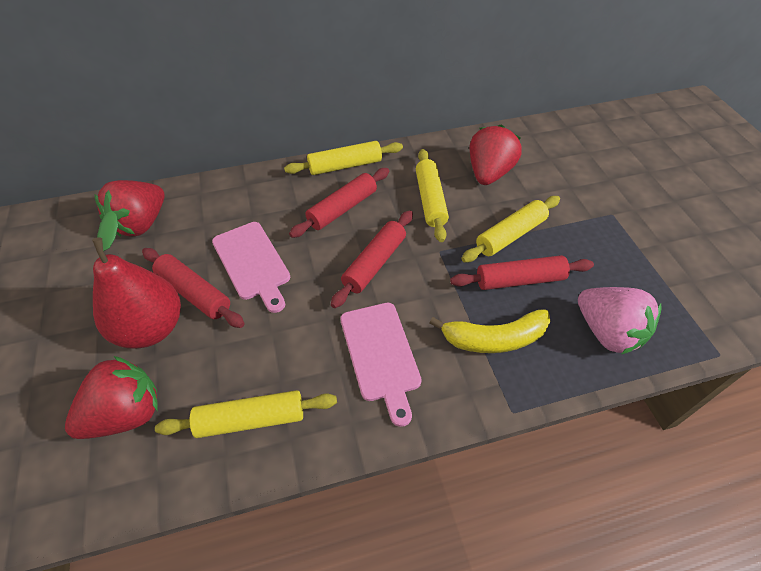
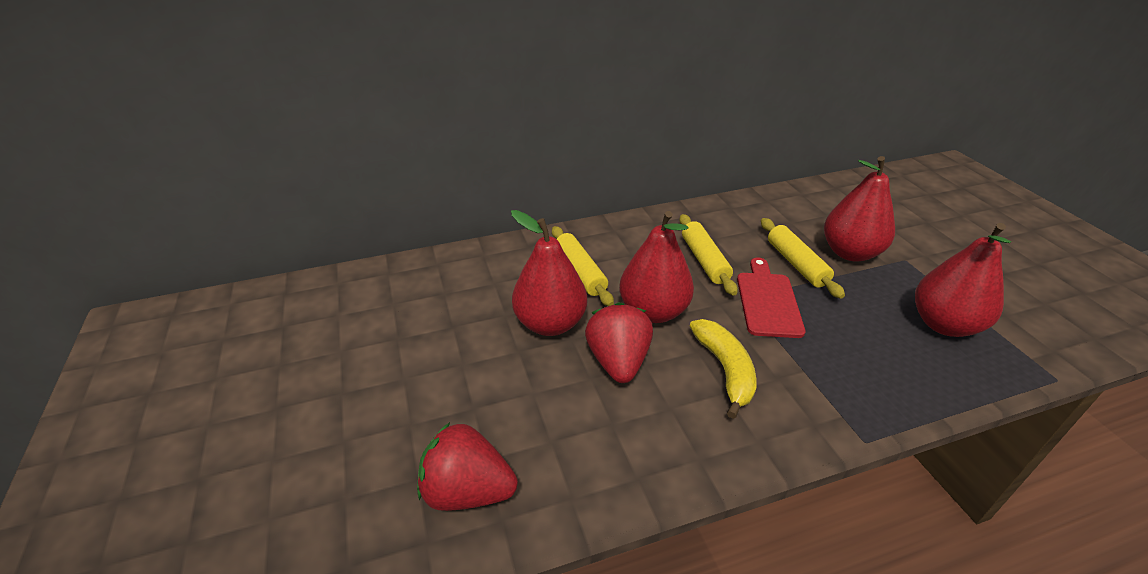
pink cutting board: [212,222,290,313] [340,303,422,427] = 2 -> none = 0
pink strawberry: [578,287,662,354] = 1 -> none = 0
red cutting board: none = 0 -> [737,258,806,338] = 1
red pear: [92,211,181,348] = 1 -> [511,210,587,336] [619,211,694,323] [824,156,895,262] [915,223,1011,337] = 4
red rolling pin: [142,248,245,328] [289,168,389,238] [331,210,413,308] [450,255,594,290] = 4 -> none = 0
red strawberry: [65,356,158,439] [95,180,165,237] [469,124,522,185] = 3 -> [417,422,518,511] [585,302,653,383] = 2
yellow rolling pin: [155,390,337,438] [284,141,403,175] [416,149,449,242] [461,196,560,263] = 4 -> [552,226,614,306] [679,214,738,296] [761,218,845,299] = 3

